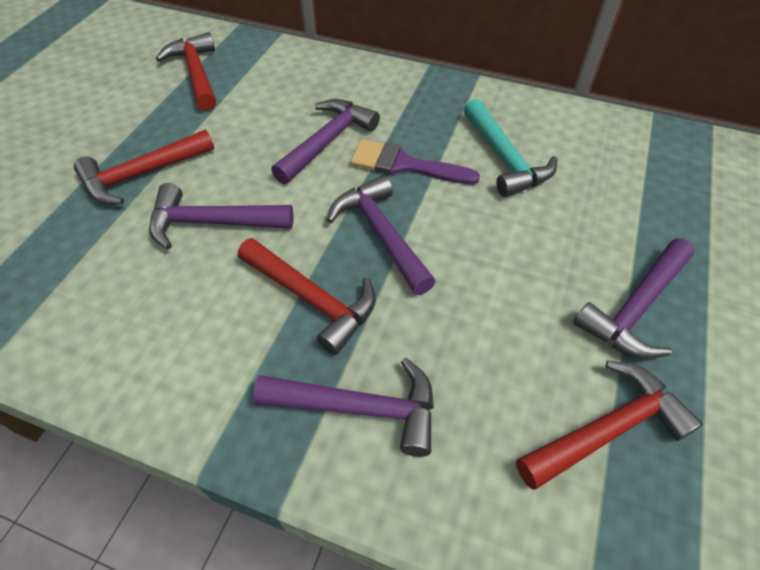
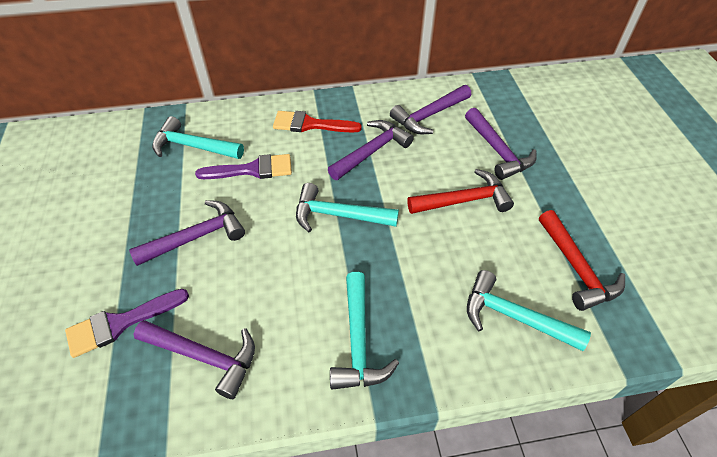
purple brush: [350,139,480,185] = 1 -> [65,289,189,358] [195,154,292,179] = 2
red brush: none = 0 -> [273,111,362,132] = 1
red hammer: [74,129,214,205] [156,32,216,111] [238,238,376,355] [516,361,703,490] = 4 -> [407,169,514,214] [539,210,625,311] = 2
turquoise hammer: [464,99,557,197] = 1 -> [152,116,244,159] [296,183,399,232] [330,272,399,390] [467,270,591,351] = 4

